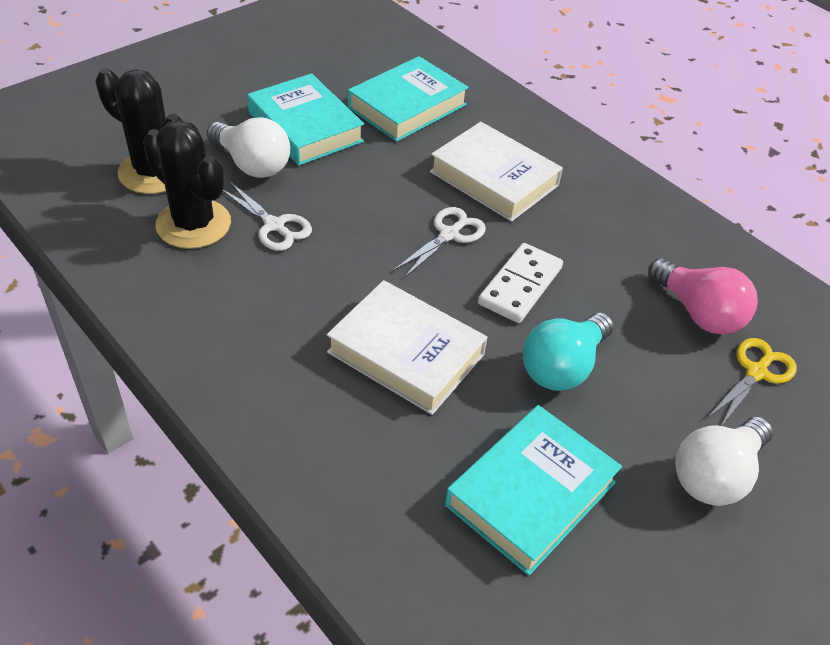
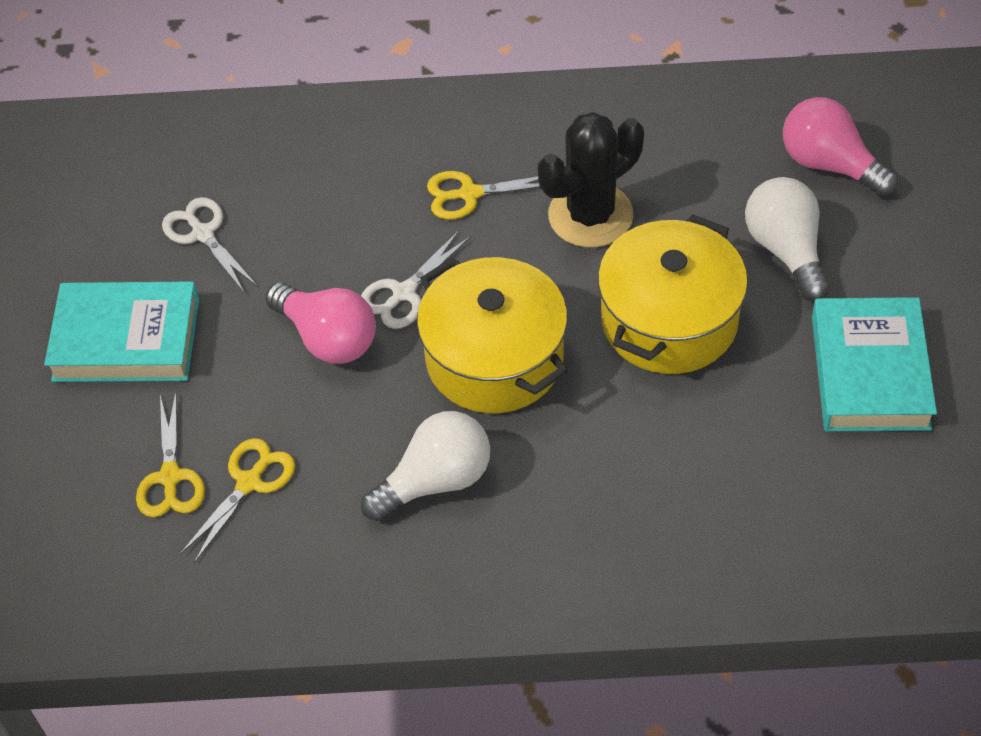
black cactus: [95,68,183,194] [143,120,231,249] = 2 -> [538,112,644,248] = 1
pink light bulb: [648,258,758,334] = 1 -> [265,282,376,364] [783,97,898,197] = 2
turquoise book: [247,73,364,166] [348,56,469,142] [445,405,622,575] = 3 -> [44,281,199,382] [812,297,937,431] = 2
turquoise light bulb: [523,313,614,391] = 1 -> none = 0
white book: [327,280,487,415] [430,122,563,222] = 2 -> none = 0
white domino: [478,243,563,323] = 1 -> none = 0
yellow pot: none = 0 -> [417,257,568,413] [598,214,748,374] = 2
yellow scissors: [707,338,796,426] = 1 -> [136,392,205,518] [180,438,295,563] [427,171,539,220] = 3

